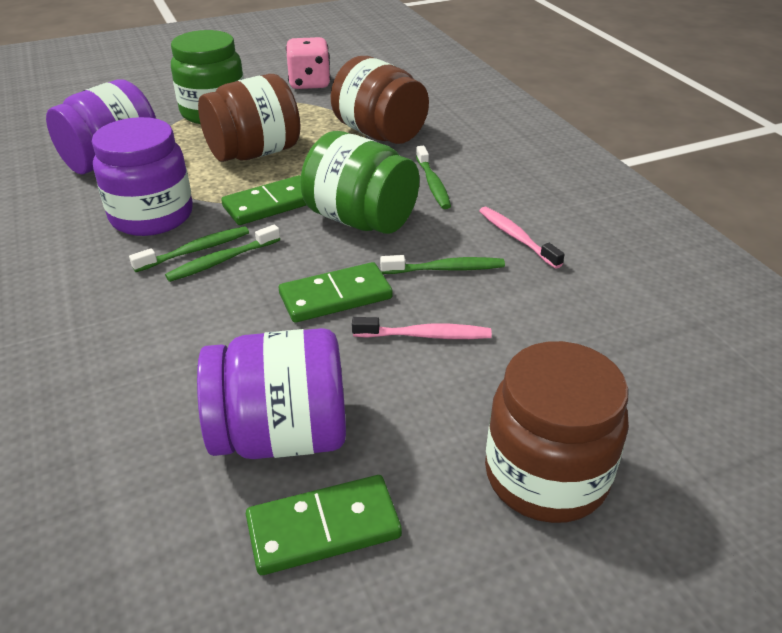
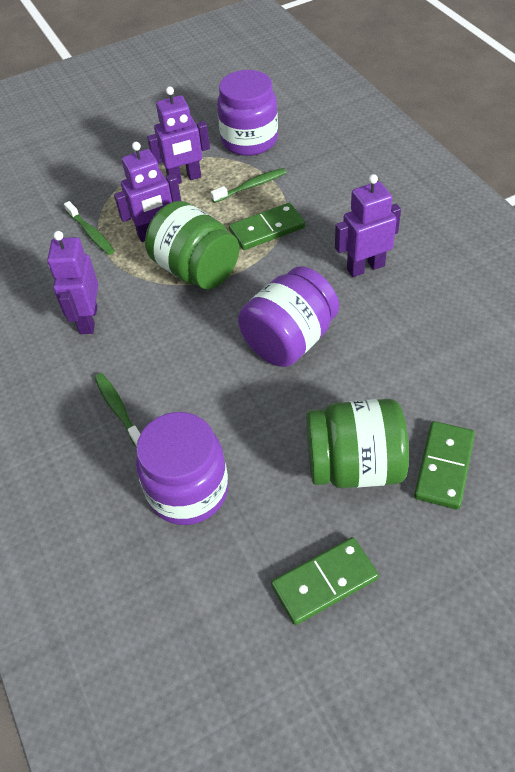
brown jar: [198,74,300,162] [331,56,429,144] [485,341,629,523] = 3 -> none = 0
green toothbrush: [129,226,249,272] [165,225,280,282] [380,255,505,274] [416,146,451,209] = 4 -> [64,201,115,255] [94,373,140,447] [210,168,286,203] = 3
pink dice: [286,37,331,89] = 1 -> none = 0
pink toothbrush: [352,317,492,339] [479,207,565,269] = 2 -> none = 0
purple robot: none = 0 -> [47,231,98,334] [114,142,181,242] [147,87,210,184] [335,174,401,277] = 4

